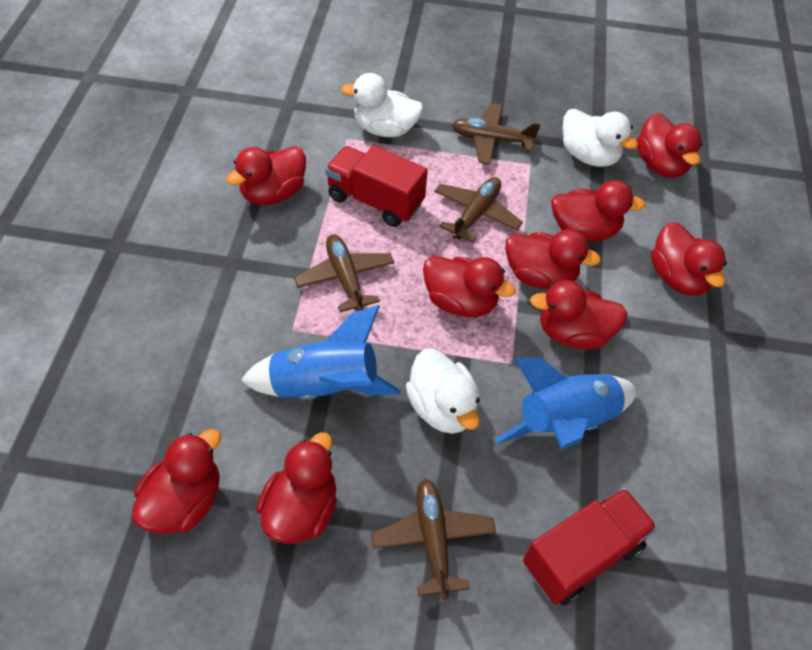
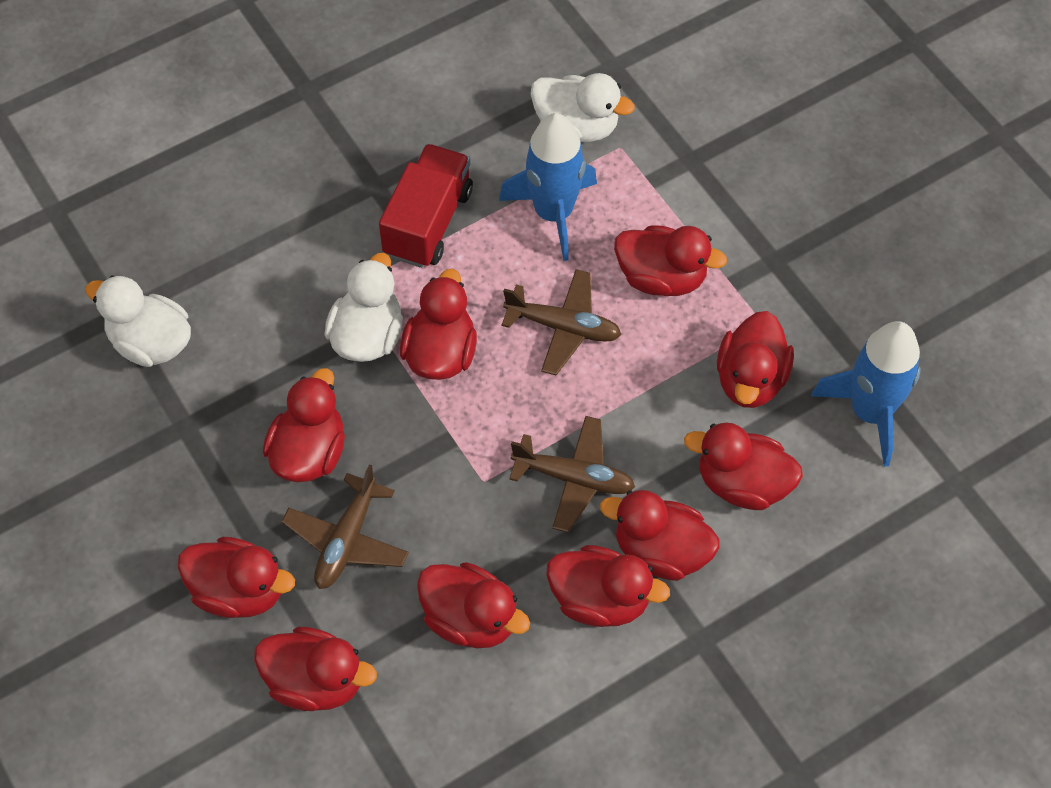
brown plane: [294,234,394,312] [371,479,496,599] [434,177,523,243] [452,103,541,165] = 4 -> [282,464,409,589] [502,269,622,375] [509,416,635,533] = 3
red duck: [132,429,221,534] [226,146,306,205] [256,432,337,544] [423,256,516,317] [505,229,601,289] [530,280,628,349] [551,180,646,242] [637,113,702,178] [651,222,727,296] = 9 -> [178,537,295,618] [254,627,377,711] [263,368,345,482] [400,269,477,380] [417,562,530,648] [547,545,670,627] [600,490,719,581] [614,226,727,296] [684,423,803,510] [717,311,794,408] = 10
red truck: [325,145,428,227] [523,488,658,605] = 2 -> [379,144,473,268] = 1

